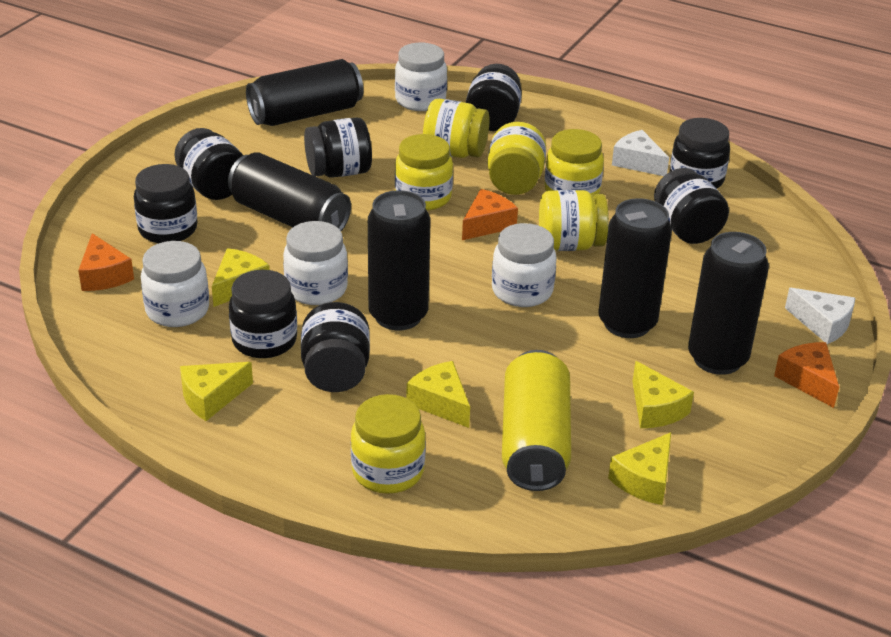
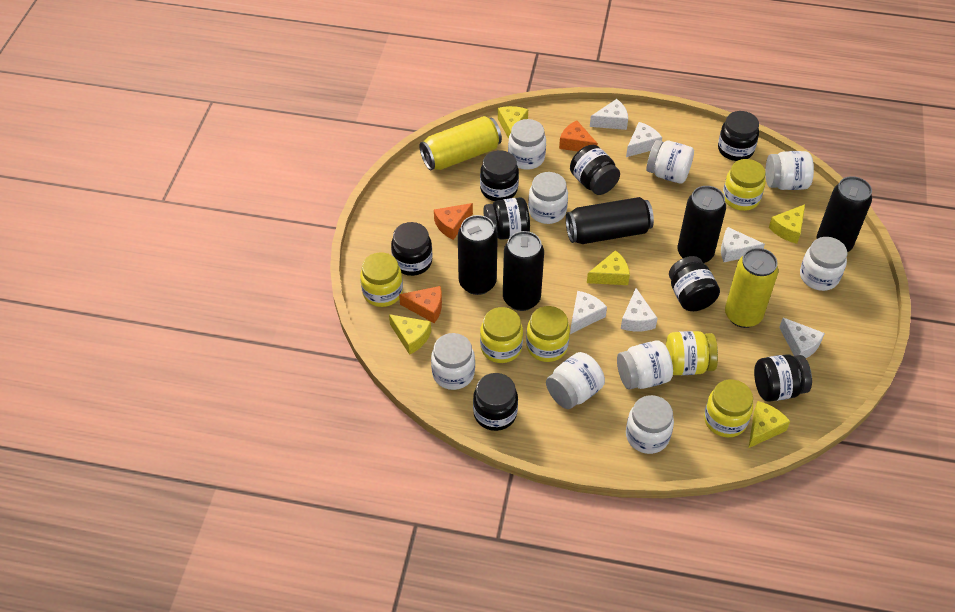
white cheese: [612,130,669,176] [785,288,855,344] = 2 -> [570,291,607,334] [590,99,628,130] [621,288,658,331] [626,122,662,157] [721,227,765,262] [779,318,825,358] = 6
white jar: [141,241,209,327] [283,221,348,305] [395,43,447,111] [492,223,557,307] = 4 -> [431,333,475,390] [508,119,546,170] [528,172,568,224] [546,352,605,409] [617,341,673,390] [626,395,674,454] [646,140,694,183] [765,151,814,190] [800,237,847,291] = 9
yellow can: [502,350,571,491] = 1 -> [419,116,502,170] [725,248,778,328] = 2

